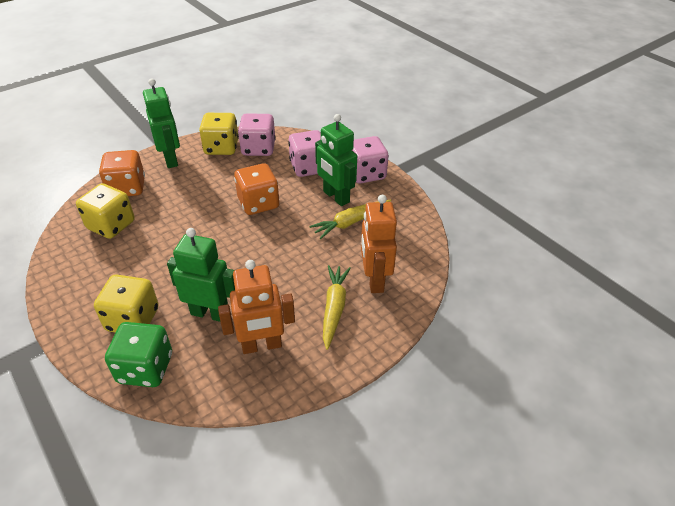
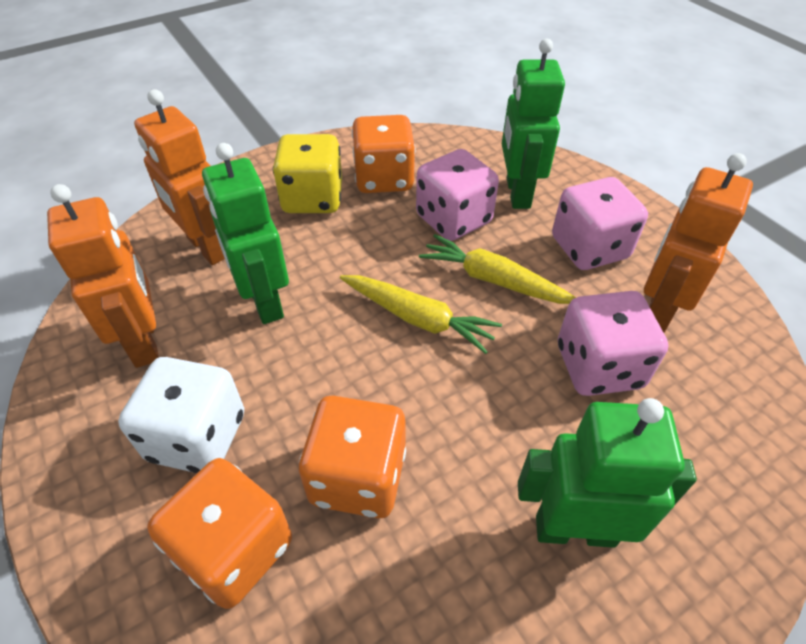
green dice: [105,322,172,387] = 1 -> none = 0
orange dice: [99,150,145,196] [234,163,279,215] = 2 -> [147,458,292,609] [299,395,406,518] [352,115,415,193] = 3
orange robot: [218,260,295,354] [361,195,397,293] = 2 -> [47,184,159,368] [134,89,225,265] [644,153,753,333] = 3
white dice: none = 0 -> [118,357,244,473] = 1
yellow dice: [76,183,135,239] [94,274,159,333] [199,113,239,155] = 3 -> [273,134,342,213] = 1

